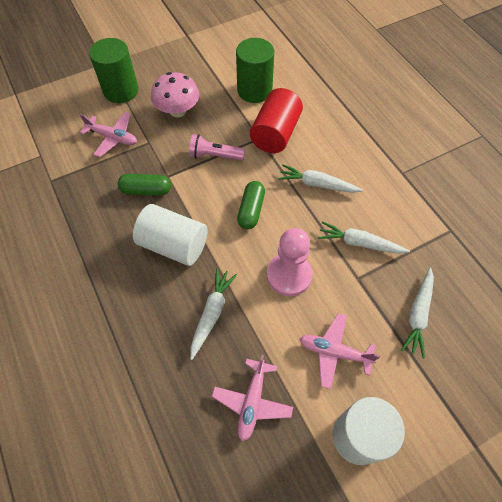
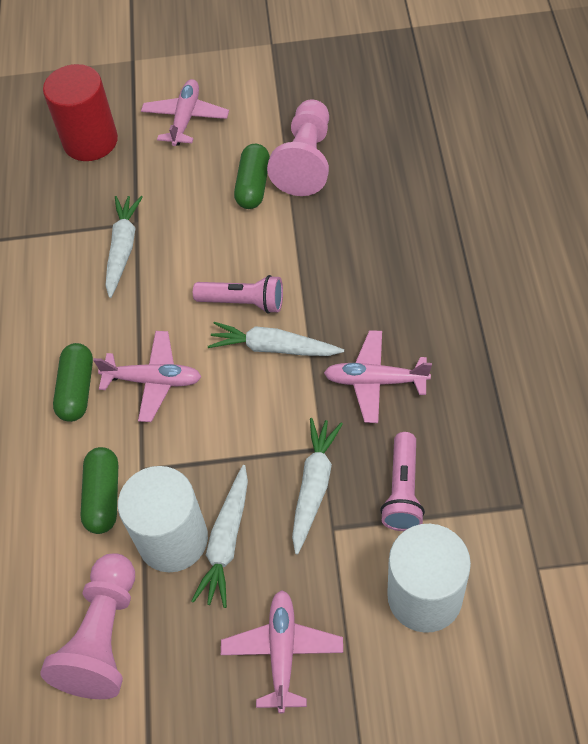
green capsule: [118,174,171,196] [237,181,265,229] = 2 -> [53,343,93,422] [81,447,118,534] [234,144,270,209] = 3
green cylinder: [89,38,139,103] [236,38,274,103] = 2 -> none = 0
pink flashlight: [189,134,245,161] = 1 -> [193,275,283,314] [380,432,425,531] = 2
pink mushroom: [151,72,199,117] = 1 -> none = 0
pink pawn: [267,228,313,296] = 1 -> [40,553,135,699] [267,99,329,196] = 2
pink plane: [80,112,137,157] [212,355,293,442] [299,313,380,389] = 3 -> [93,331,201,422] [141,79,229,146] [221,590,343,713] [324,330,432,423] = 4

